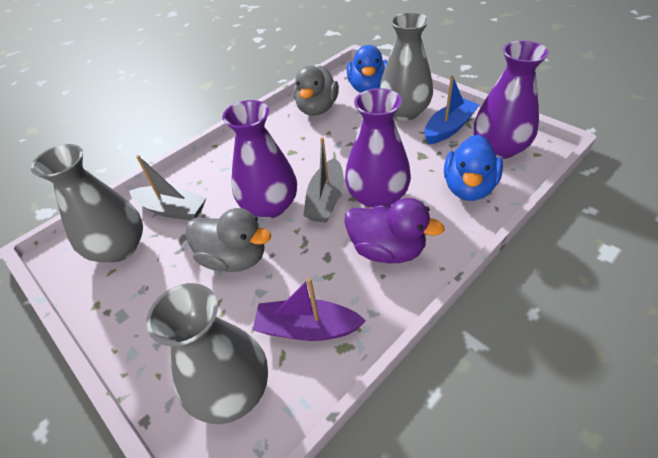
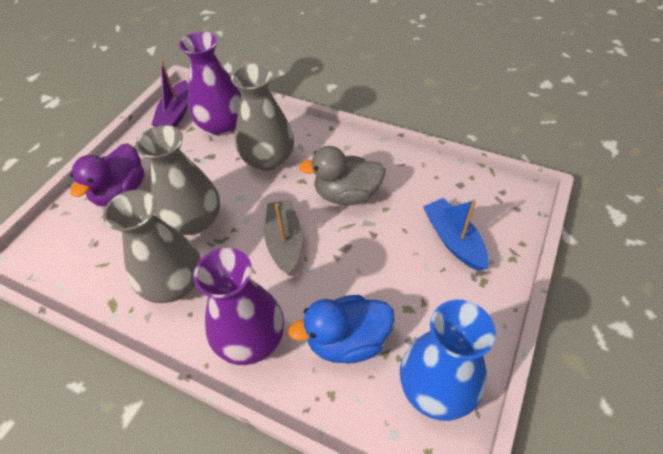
blue duck: [347,45,387,93] [444,134,503,201] = 2 -> [288,295,394,364] = 1
blue vase: none = 0 -> [400,300,496,421] = 1
grey boat: [129,155,206,220] [303,137,344,222] = 2 -> [265,200,302,276] = 1
grey duck: [185,208,271,272] [294,65,339,116] = 2 -> [299,146,386,205] = 1
purple vase: [222,100,297,219] [345,88,411,209] [474,40,549,159] = 3 -> [179,31,241,136] [193,248,284,365] = 2

